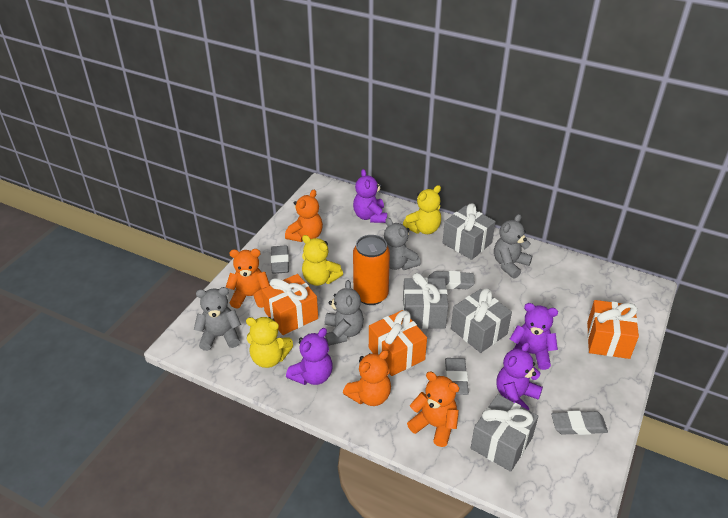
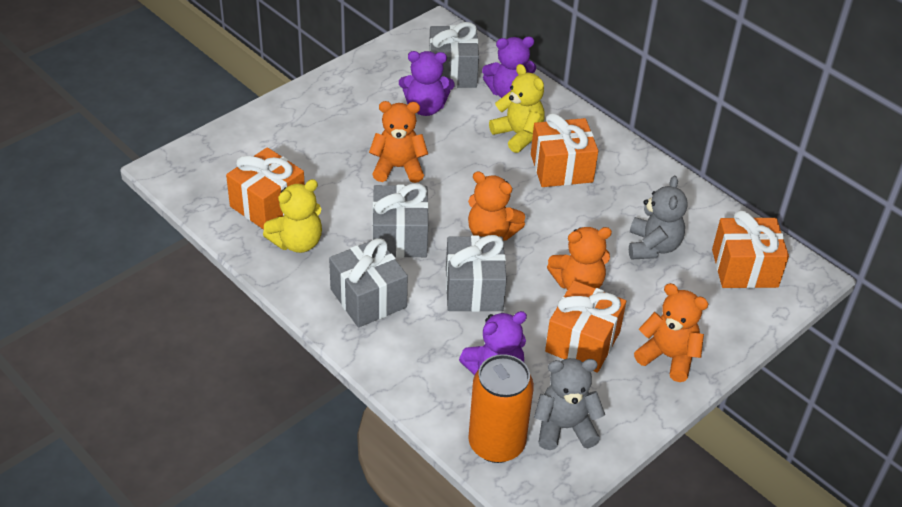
grey eraser: [271,245,289,274] [428,271,475,289] [445,358,469,395] [551,411,608,435] = 4 -> none = 0
grey teddy bear: [194,287,241,351] [325,280,364,346] [384,218,421,270] [494,214,532,279] = 4 -> [534,358,605,450] [629,176,688,259] = 2
orange gift: [262,274,318,335] [369,310,427,376] [587,300,639,359] = 3 -> [226,147,305,230] [531,113,598,187] [545,281,626,372] [712,210,789,288] = 4
purple teddy bear: [286,328,333,385] [353,169,387,223] [496,342,543,410] [510,303,558,370] = 4 -> [399,51,455,116] [459,311,527,375] [482,37,536,98] = 3
yellow teddy bear: [246,317,293,368] [302,235,343,286] [403,185,441,234] = 3 -> [263,179,322,253] [489,64,545,153] = 2

